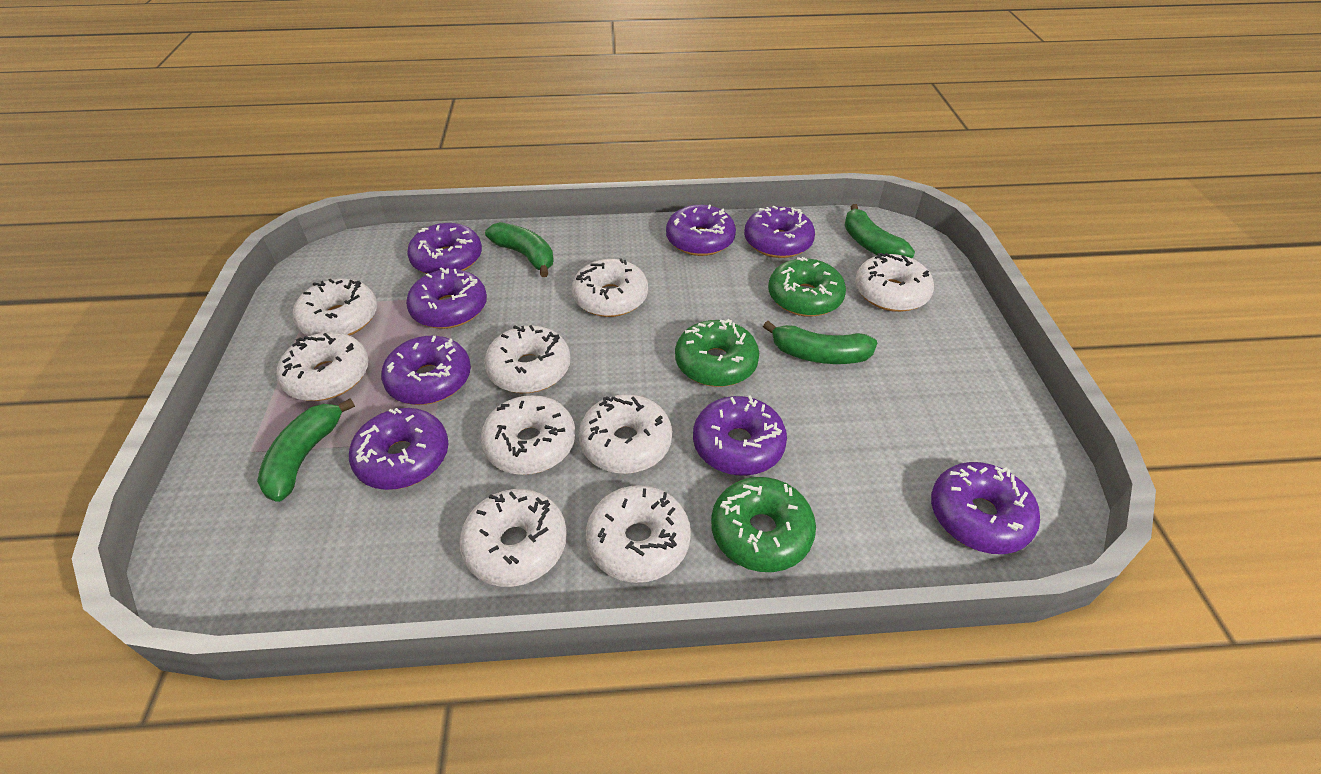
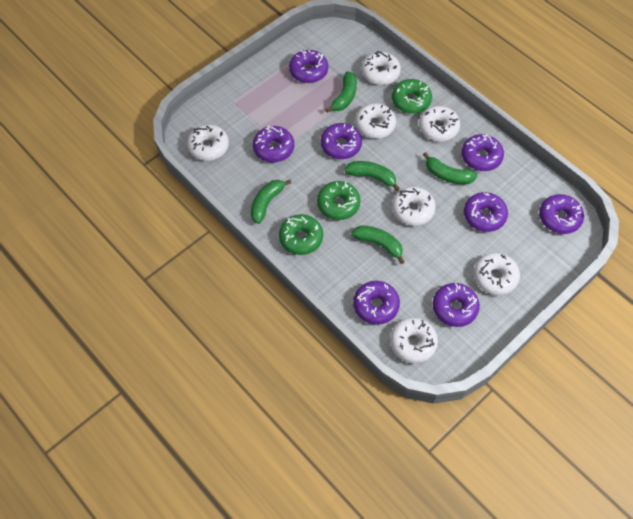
green banana: [257,398,355,502] [485,222,554,277] [763,321,877,364] [844,204,915,258] = 4 -> [251,180,291,224] [326,71,357,113] [344,161,400,191] [351,225,405,264] [423,152,477,184] = 5
white donut: [277,332,369,401] [293,279,377,336] [459,489,567,587] [481,395,575,475] [484,325,570,393] [572,258,648,317] [579,394,672,474] [586,485,691,583] [855,253,934,312] = 9 -> [187,124,229,161] [355,103,396,139] [361,51,401,85] [390,318,438,363] [392,186,436,226] [419,106,460,141] [474,253,520,295] = 7

